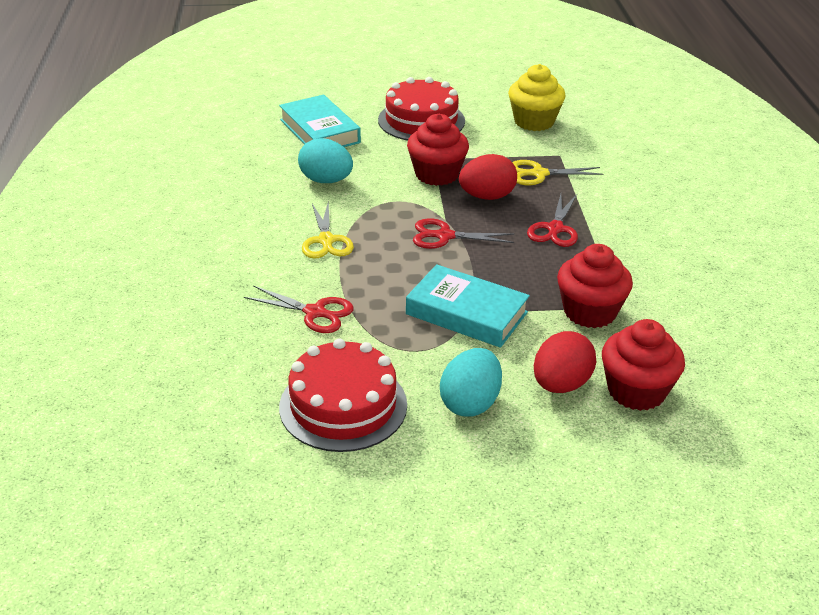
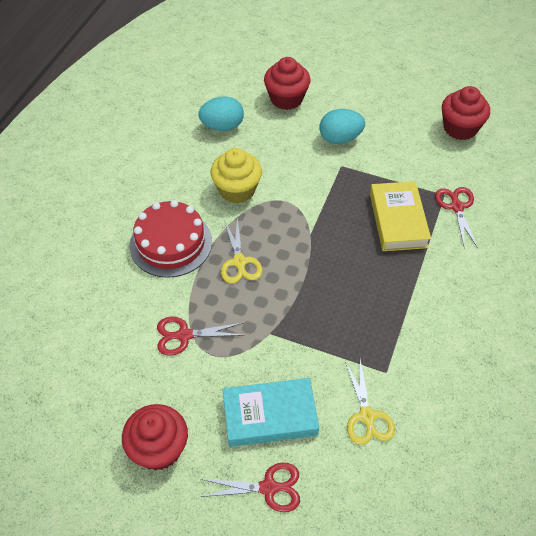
red cake: [279,338,407,452] [378,77,465,141] = 2 -> [130,200,212,278] = 1
red egg: [459,154,517,200] [534,331,596,393] = 2 -> none = 0
turquoise book: [279,95,361,147] [406,264,530,348] = 2 -> [223,378,319,447] = 1
yellow book: none = 0 -> [370,181,431,251] = 1

